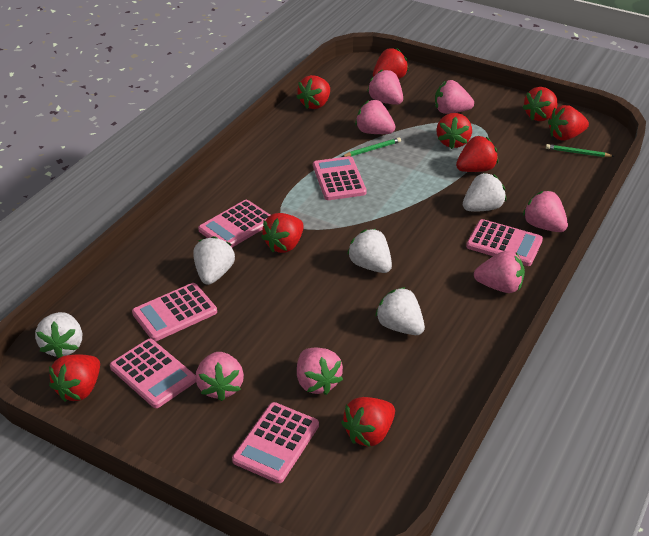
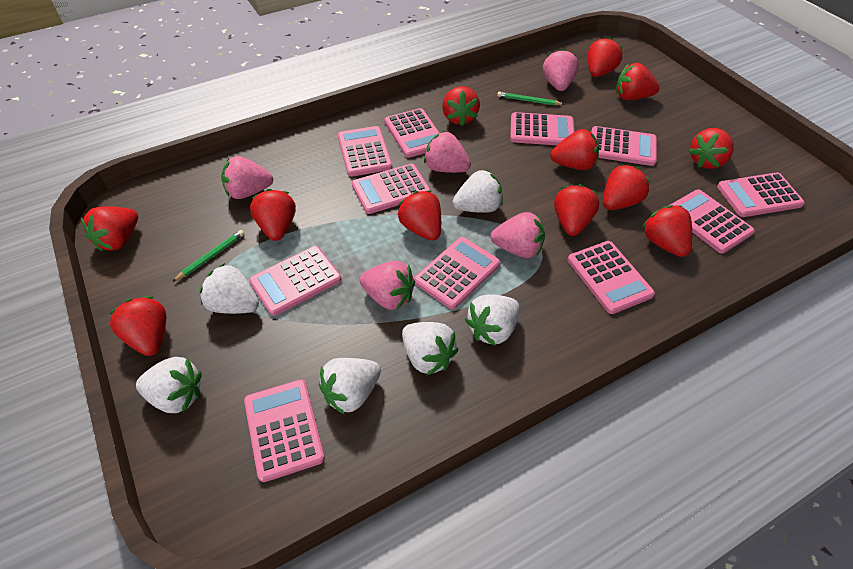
pink calculator: [110,339,196,408] [132,283,217,341] [198,200,270,248] [232,402,319,483] [313,156,367,200] [466,219,543,266] = 6 -> [244,379,325,482] [249,246,341,316] [338,126,392,177] [352,164,431,214] [385,108,439,158] [414,237,500,309] [510,112,574,145] [568,241,655,314] [591,126,657,166] [670,189,755,254] [717,172,805,217] = 11
pink strawberry: [196,352,244,401] [297,348,343,395] [355,100,395,134] [367,69,403,105] [435,80,474,114] [474,251,525,293] [523,191,568,232] = 7 -> [221,156,273,199] [360,261,415,310] [424,131,471,173] [491,212,545,258] [543,49,579,91] = 5
red strawberry: [49,355,100,402] [261,213,304,253] [297,75,330,109] [341,397,395,447] [373,48,409,79] [437,113,472,149] [456,136,498,172] [522,87,558,121] [548,105,589,141] = 9 -> [81,206,138,251] [109,296,166,356] [250,189,296,241] [398,191,441,241] [442,86,480,126] [550,129,599,170] [554,184,599,236] [588,37,623,77] [603,164,651,210] [616,63,660,100] [642,205,692,257] [688,128,734,169] = 12
white strawberry: [35,312,82,358] [194,236,235,285] [347,229,392,273] [375,287,425,335] [463,173,506,212] = 5 -> [136,357,202,413] [199,263,259,314] [319,358,381,415] [402,322,458,375] [453,169,503,213] [465,294,520,346] = 6

